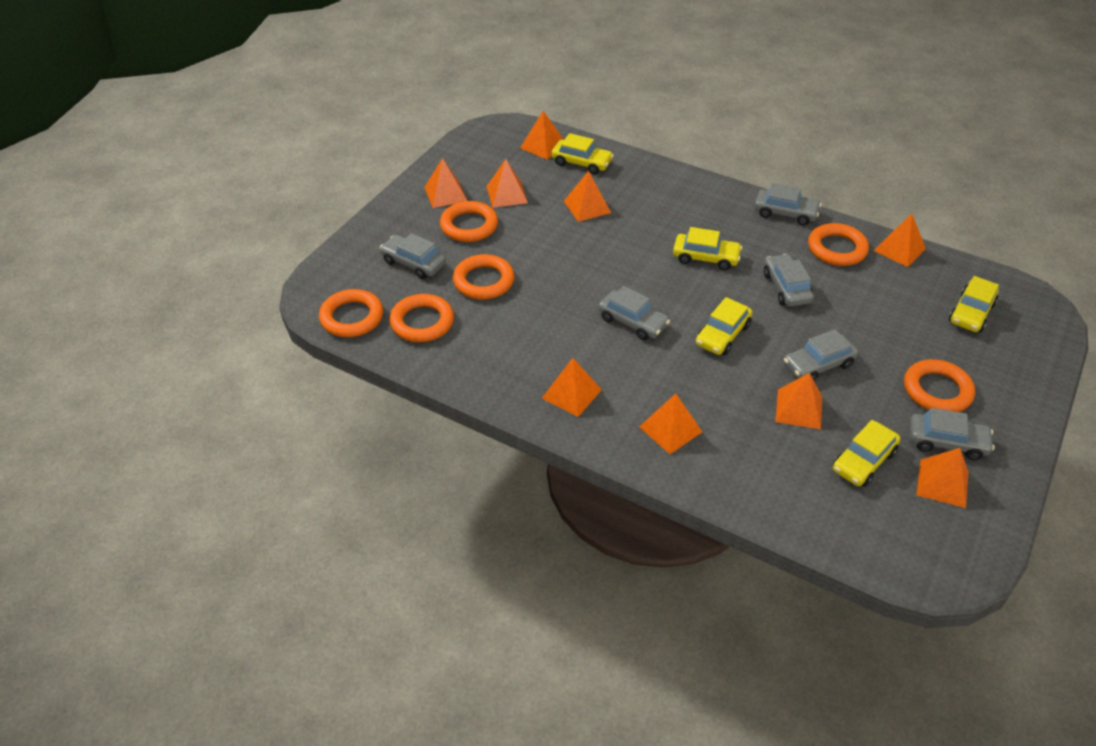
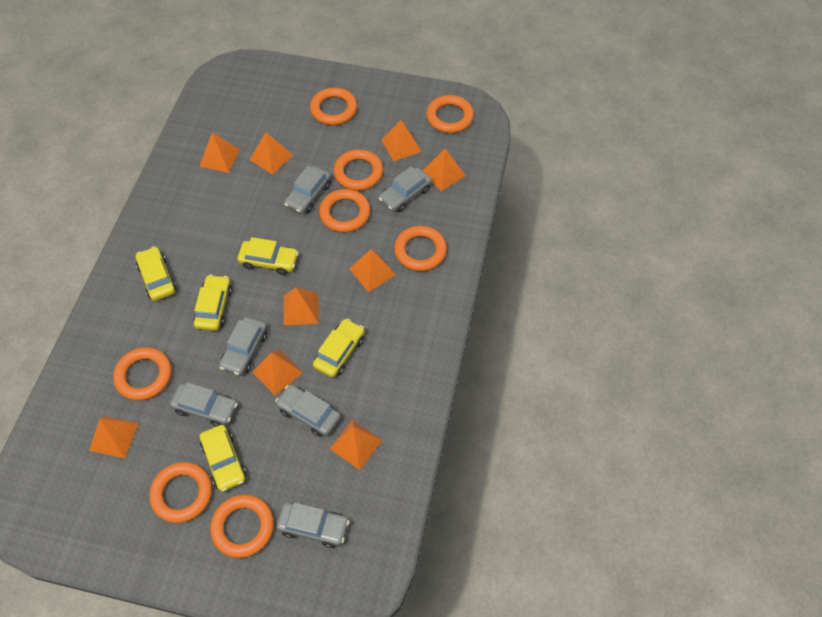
orange ring: [319,289,383,337] [389,294,454,342] [440,201,498,242] [453,254,514,299] [808,223,869,266] [904,359,975,412] = 6 -> [113,347,172,401] [149,462,212,523] [210,495,274,558] [310,87,357,125] [319,189,370,233] [334,149,383,191] [394,226,447,271] [426,95,474,133] = 8

